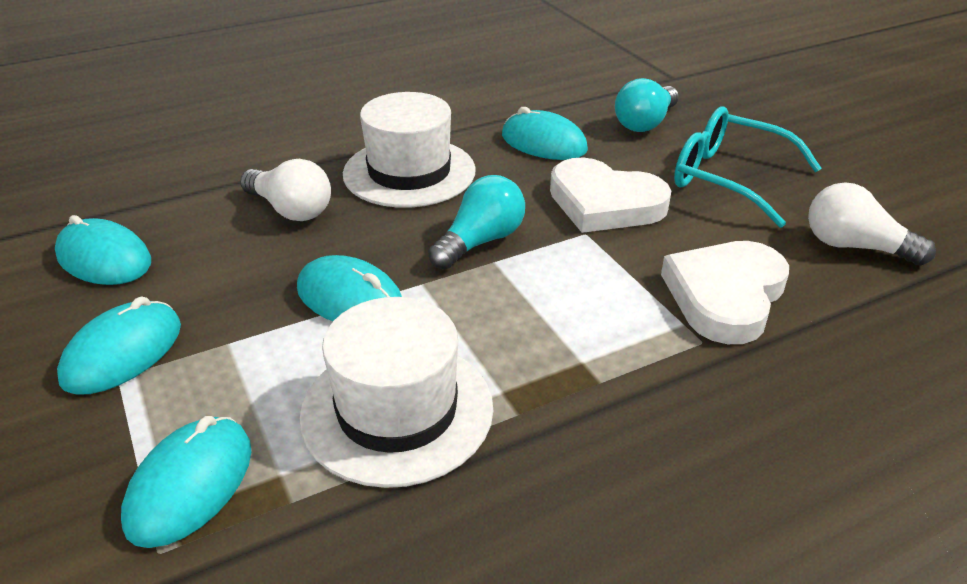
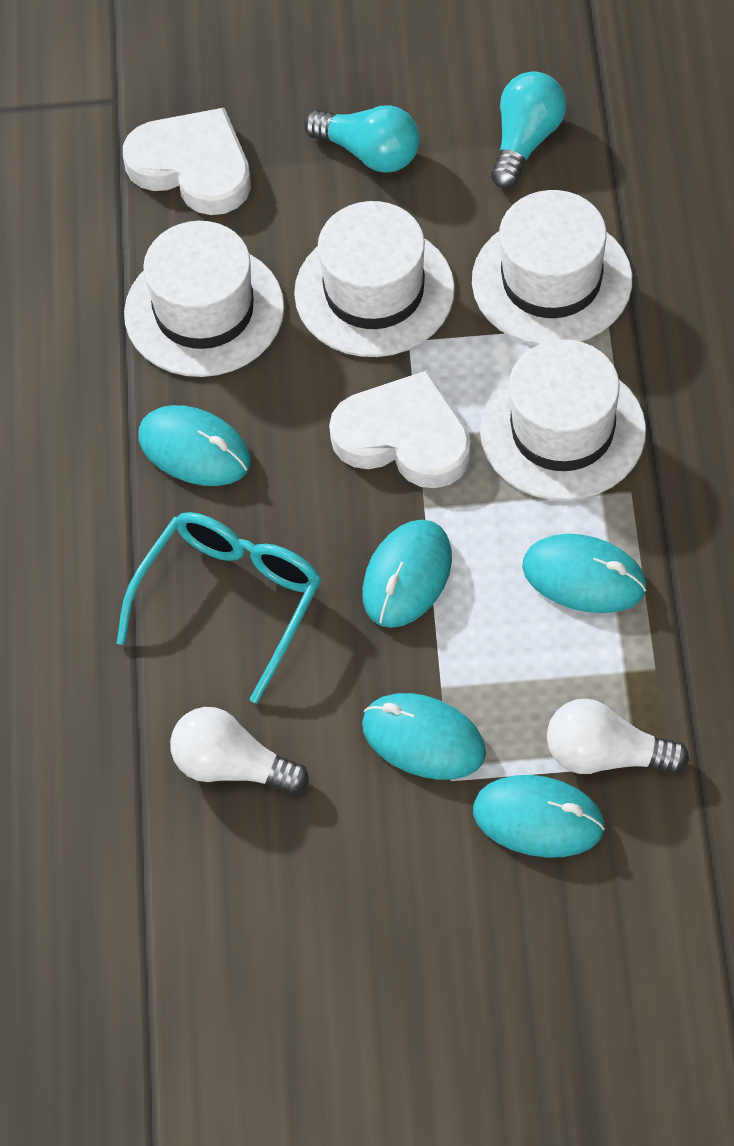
white hat: [299,297,493,488] [343,92,476,208] = 2 -> [124,221,284,377] [294,201,455,357] [472,190,632,345] [480,339,646,501] = 4

